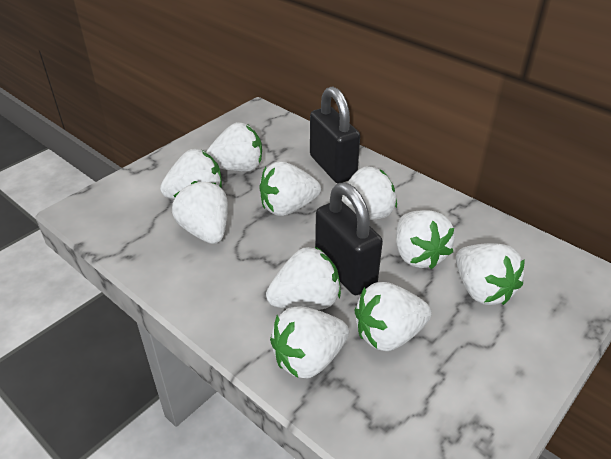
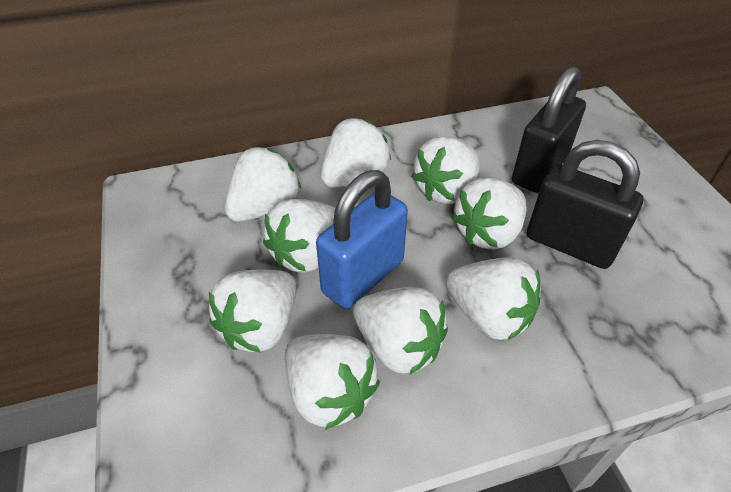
blue padlock: none = 0 -> [316,170,408,309] = 1
white strawberry: [160,149,222,199] [172,181,228,244] [206,122,262,172] [259,161,321,216] [266,247,341,310] [270,306,349,378] [342,166,397,220] [354,282,432,351] [396,210,455,269] [456,243,525,305] = 10 -> [209,270,297,353] [225,147,301,222] [263,199,335,273] [285,334,380,430] [320,118,391,188] [353,287,448,375] [411,137,480,204] [446,257,541,341] [452,178,526,250] = 9

